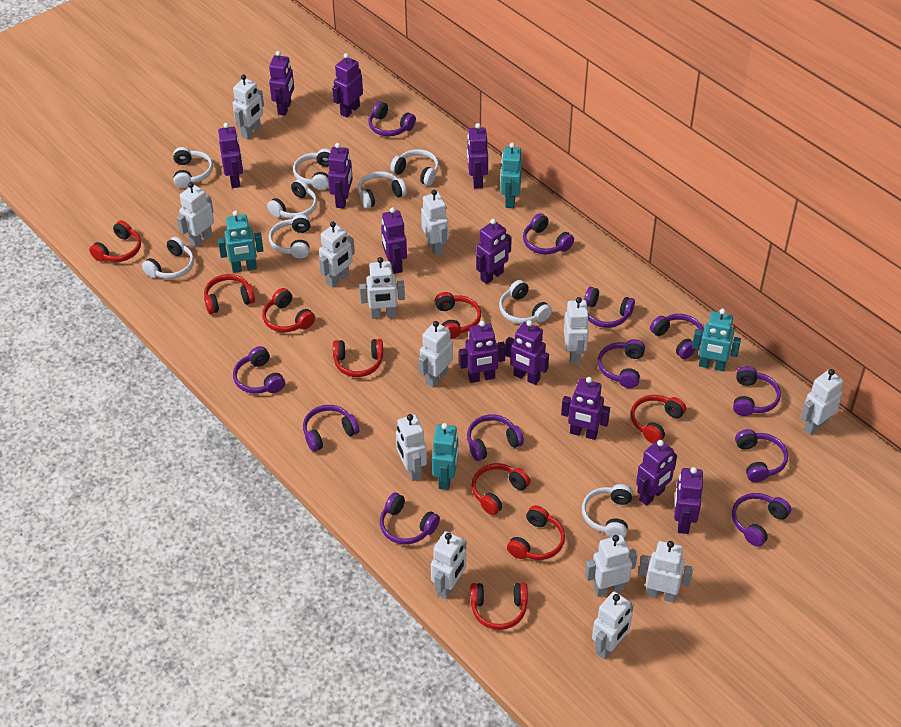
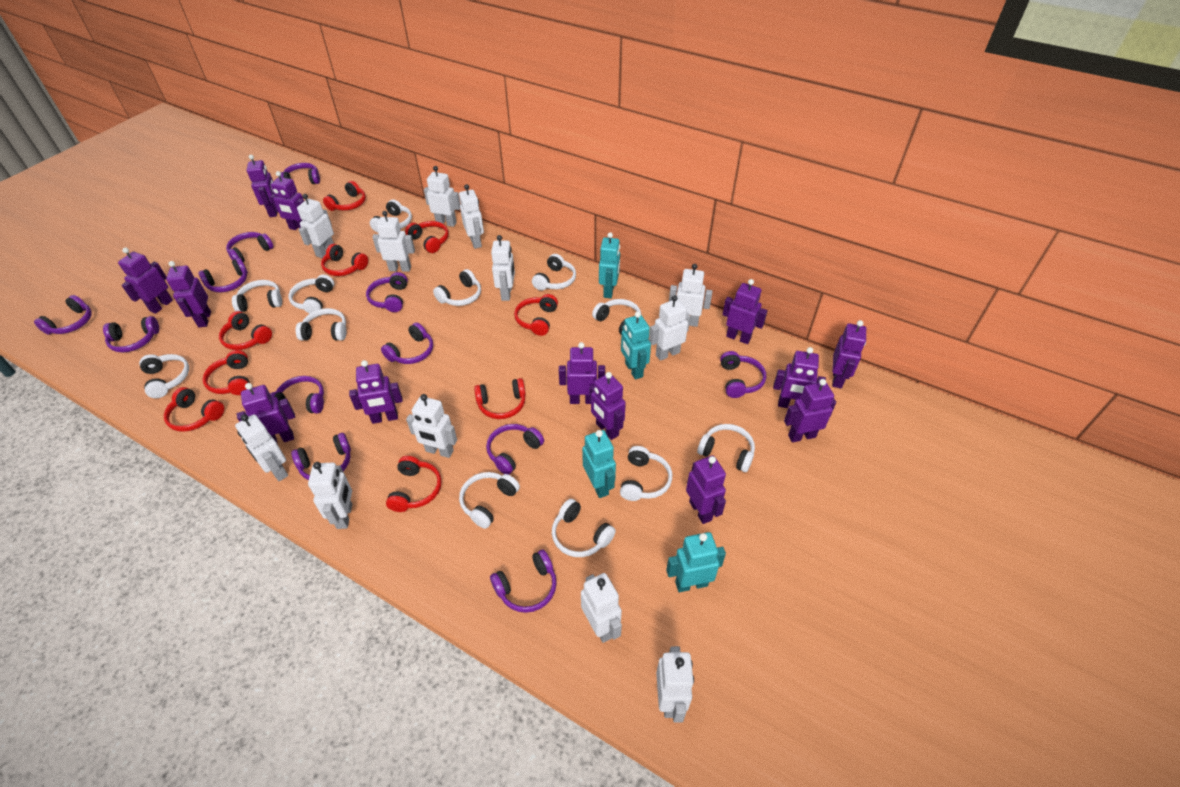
purple robot: [218,123,243,188] [269,51,294,115] [328,143,353,208] [332,53,363,118] [381,207,407,274] [459,320,506,383] [467,123,488,189] [476,219,512,284] [505,320,549,385] [561,377,610,440] [636,439,677,506] [674,467,703,534] = 12 -> [118,248,173,314] [166,261,211,327] [237,383,295,443] [247,155,278,217] [270,171,304,230] [349,360,403,424] [559,342,605,404] [590,372,626,440] [686,455,726,524] [722,279,768,344] [773,347,826,408] [784,379,836,443] [832,320,866,388] = 13
white headphones: [142,237,194,279] [173,147,213,188] [267,179,317,219] [269,214,311,258] [293,148,331,190] [358,171,407,209] [390,149,439,186] [499,280,552,324] [582,484,633,538] = 9 -> [139,354,189,398] [232,280,282,312] [289,275,334,314] [295,308,346,341] [370,199,412,232] [433,269,481,306] [459,472,520,529] [532,254,576,291] [552,499,616,557] [592,299,641,335] [620,446,672,501] [697,424,755,472] = 12
white robot: [177,182,214,248] [233,74,264,139] [319,222,355,287] [359,257,405,319] [396,414,427,481] [418,321,453,387] [421,190,449,256] [431,531,466,599] [564,297,589,364] [585,535,637,597] [592,591,634,659] [639,541,693,602] [801,369,843,435] = 13 -> [235,414,288,481] [297,194,334,258] [308,462,352,529] [372,211,415,272] [406,394,457,458] [424,166,460,227] [459,184,484,249] [491,235,515,301] [581,573,622,643] [649,295,690,361] [656,646,694,723] [669,264,713,327] = 12

